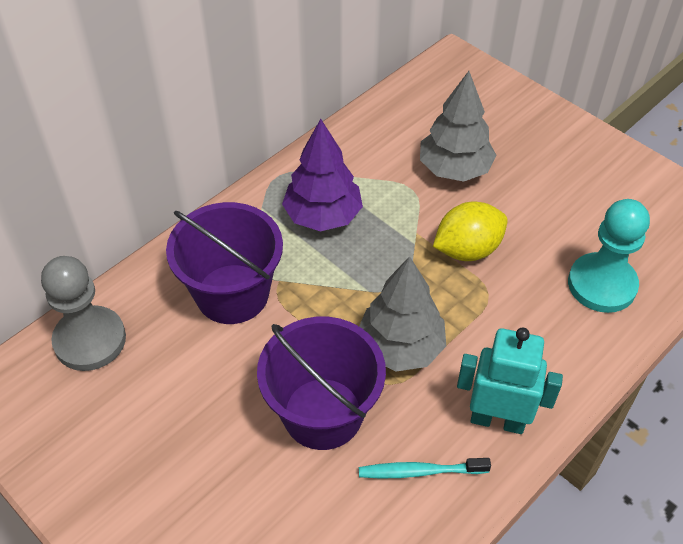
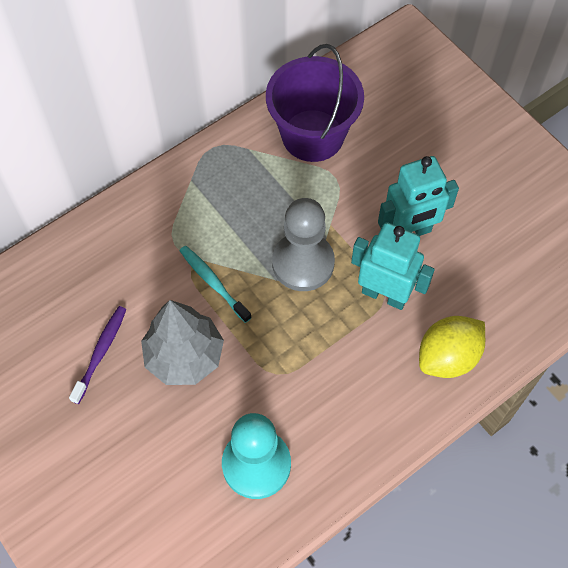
grey tree: [359,256,446,372] [420,71,496,181] = 2 -> [141,300,224,385] = 1
purple bucket: [166,202,283,324] [257,317,386,450] = 2 -> [266,44,364,162] = 1
purple toothbrush: none = 0 -> [69,306,127,404] = 1
purple tree: [282,119,363,232] = 1 -> none = 0
turquoise robot: [457,328,563,434] = 1 -> [351,222,435,310] [378,156,459,236] = 2

